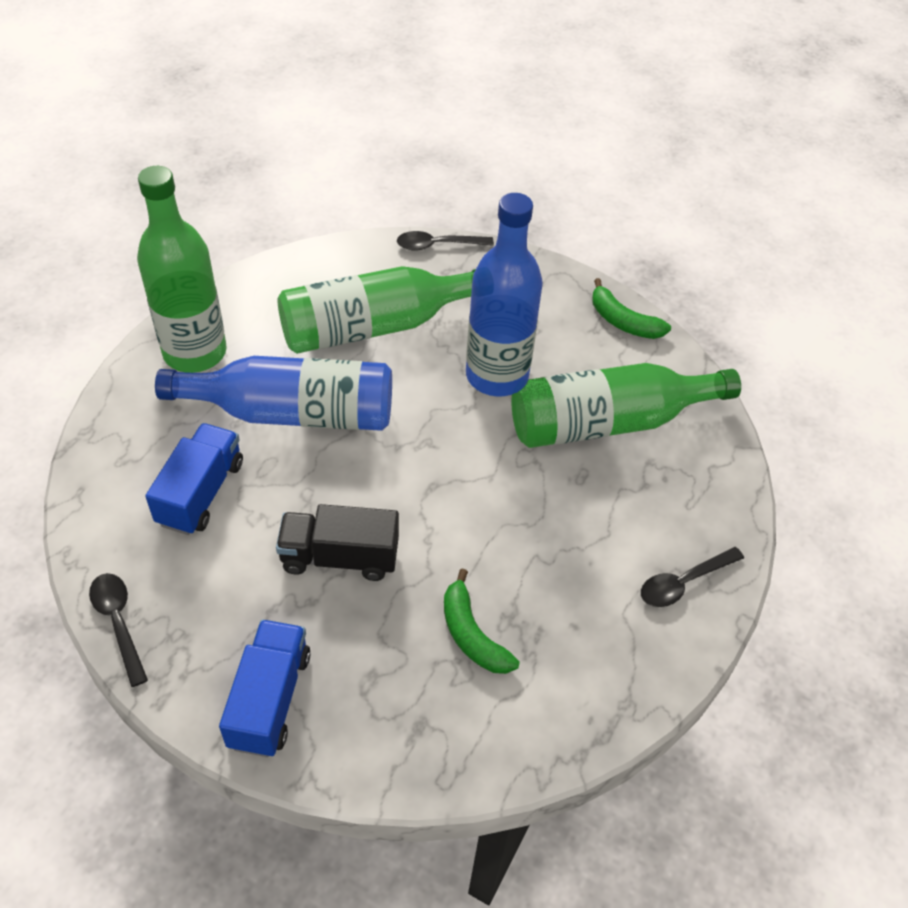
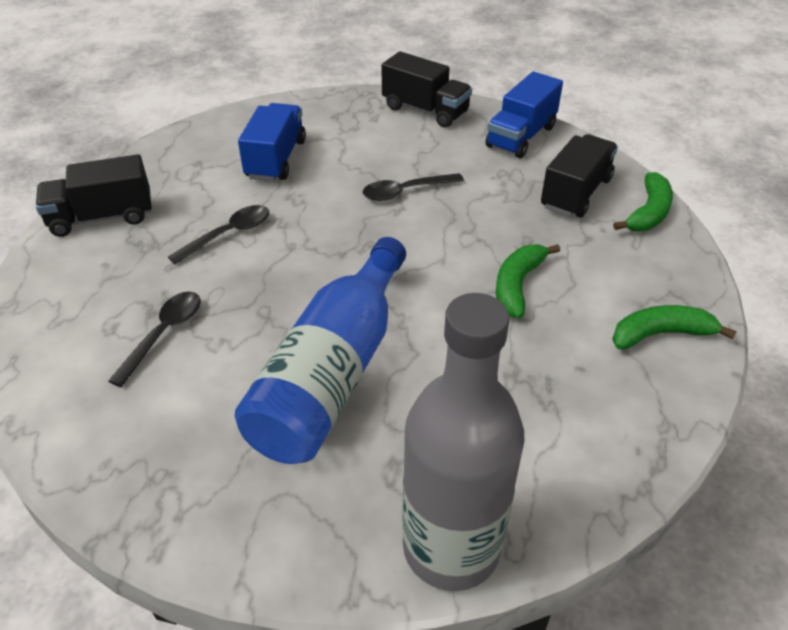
black truck: [276,504,399,581] = 1 -> [36,154,152,237] [381,51,472,128] [541,134,618,217] = 3
blue bottle: [155,356,392,431] [466,193,543,396] = 2 -> [235,237,406,464] = 1
green banana: [444,569,520,674] [592,278,671,339] = 2 -> [496,244,560,318] [612,305,737,350] [613,172,673,231] = 3
green bottle: [137,166,227,373] [277,266,476,354] [511,363,741,448] = 3 -> none = 0
grey bottle: none = 0 -> [402,293,524,591] = 1

